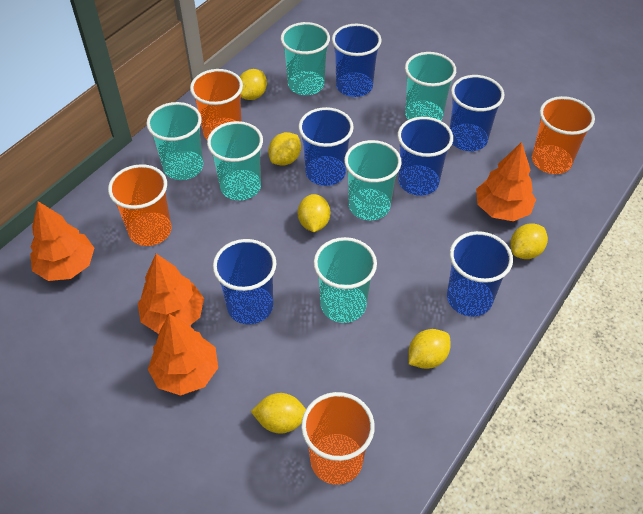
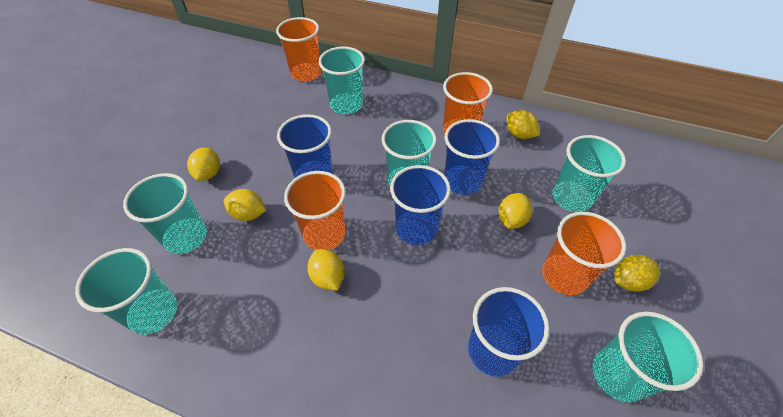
blue cup: [213,239,277,325] [298,107,354,186] [332,24,381,97] [398,117,453,196] [447,231,513,317] [450,75,504,151] = 6 -> [277,114,333,178] [390,165,451,245] [444,119,500,195] [468,287,550,376] = 4
orange tree: [30,201,94,281] [138,254,204,334] [148,314,218,396] [476,142,536,221] = 4 -> none = 0

